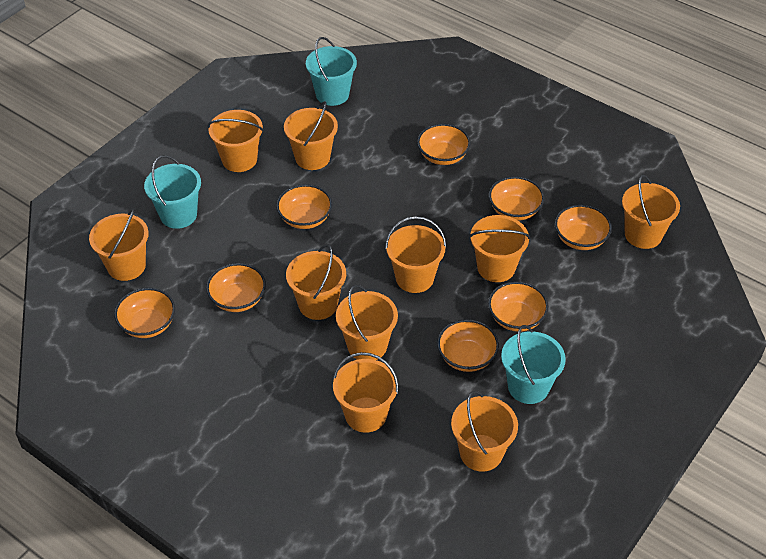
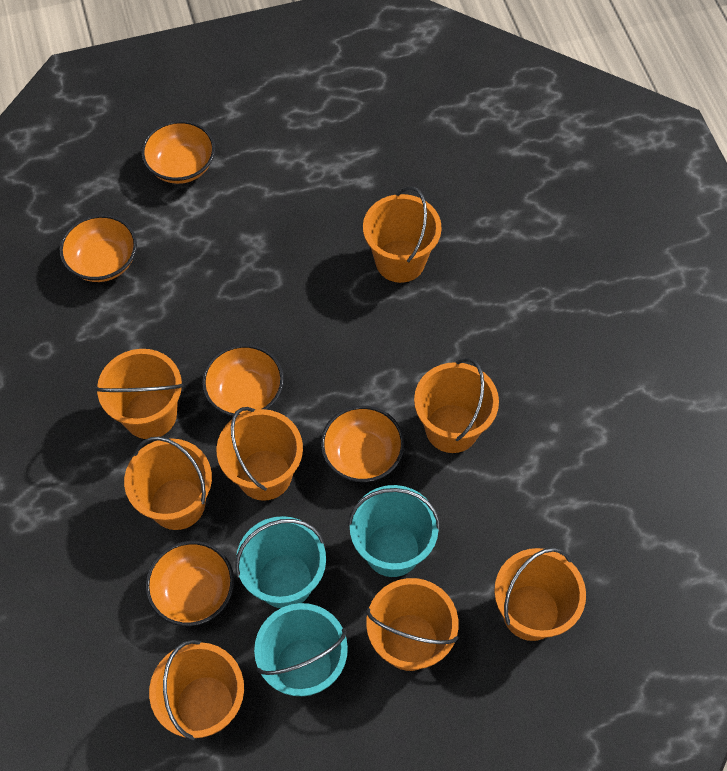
orange bowl: [114,288,175,338] [206,263,266,312] [276,184,332,229] [417,124,471,165] [437,319,499,372] [488,281,549,332] [489,176,544,221] [555,205,612,250] = 8 -> [59,215,137,282] [141,120,215,184] [145,541,234,626] [202,344,284,417] [321,405,404,482] = 5
orange bucket: [89,208,149,281] [207,110,264,172] [284,101,338,170] [286,244,346,320] [333,352,398,433] [336,285,398,360] [385,216,446,293] [451,391,518,472] [469,215,530,282] [622,175,680,249] = 10 -> [95,349,183,439] [124,437,212,530] [149,640,244,740] [217,407,303,501] [363,187,442,283] [366,578,459,671] [414,358,499,453] [494,548,586,641] = 8

